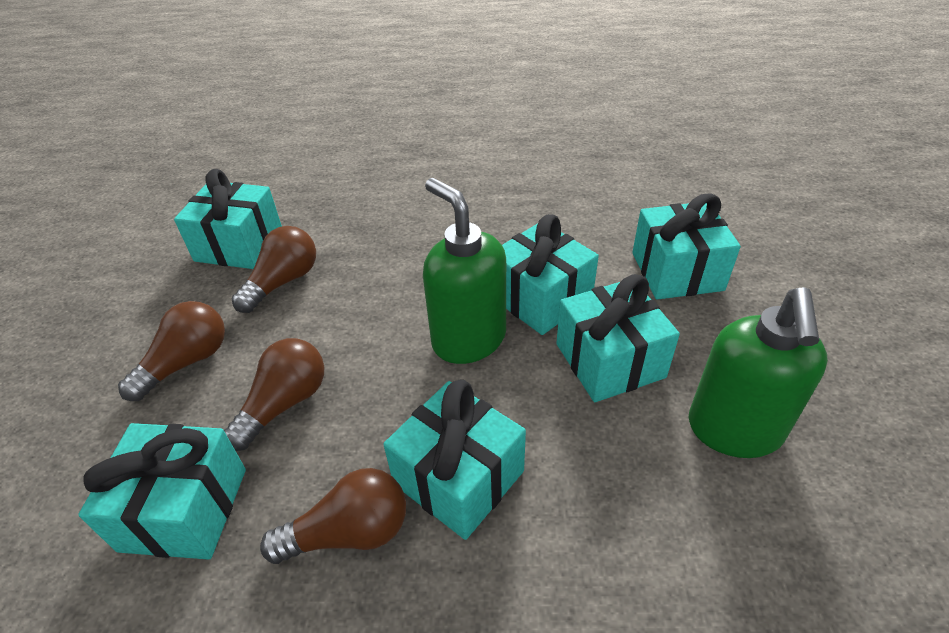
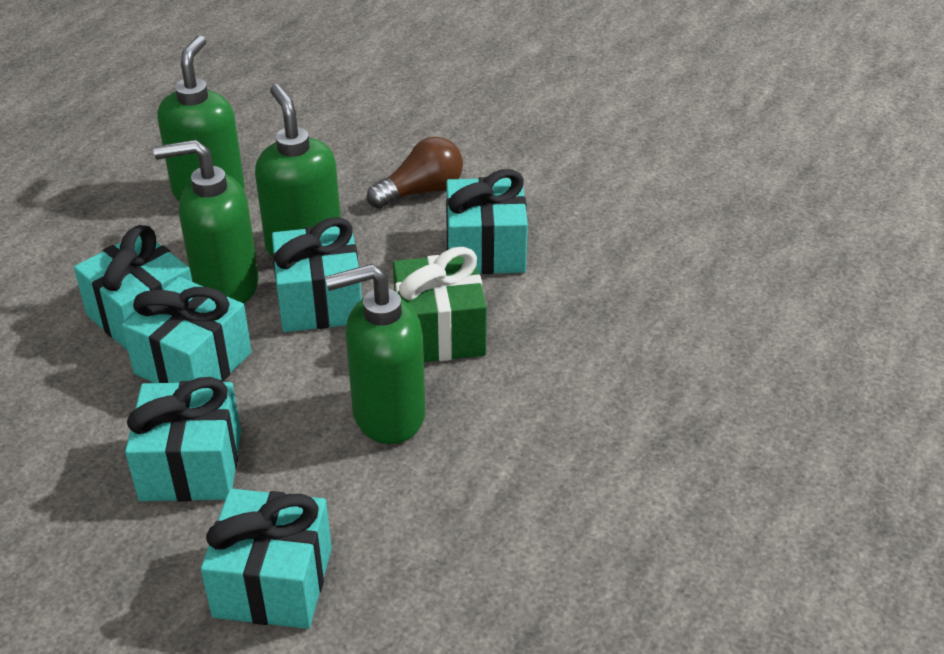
brown light bulb: [118,301,225,401] [224,338,324,451] [232,226,316,313] [260,468,406,564] = 4 -> [367,137,463,209] = 1
green gift: none = 0 -> [393,247,487,362] = 1
green soap dispenser: [423,178,506,364] [689,287,828,458] = 2 -> [153,140,259,304] [157,35,245,201] [255,84,341,257] [325,264,425,444] = 4

